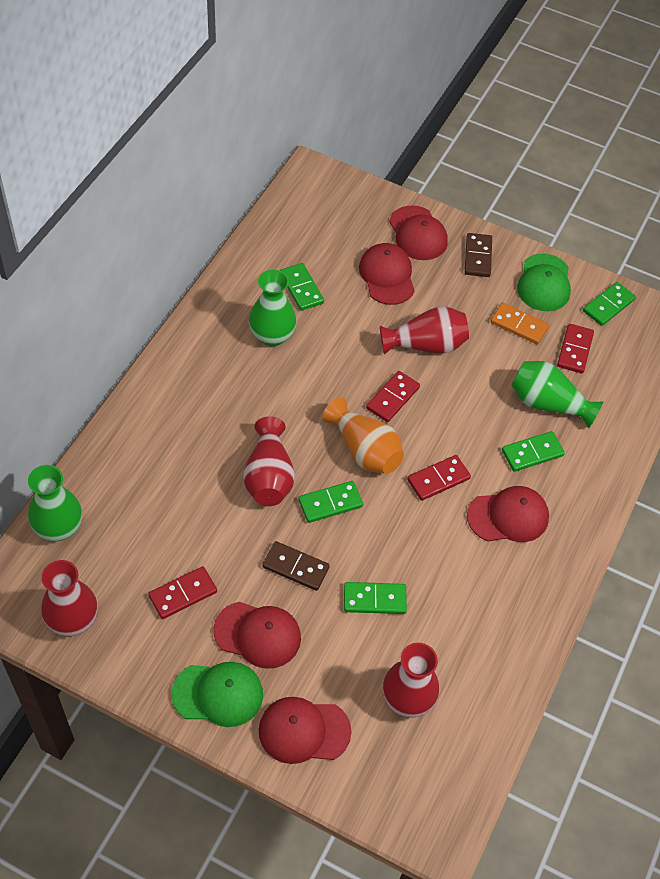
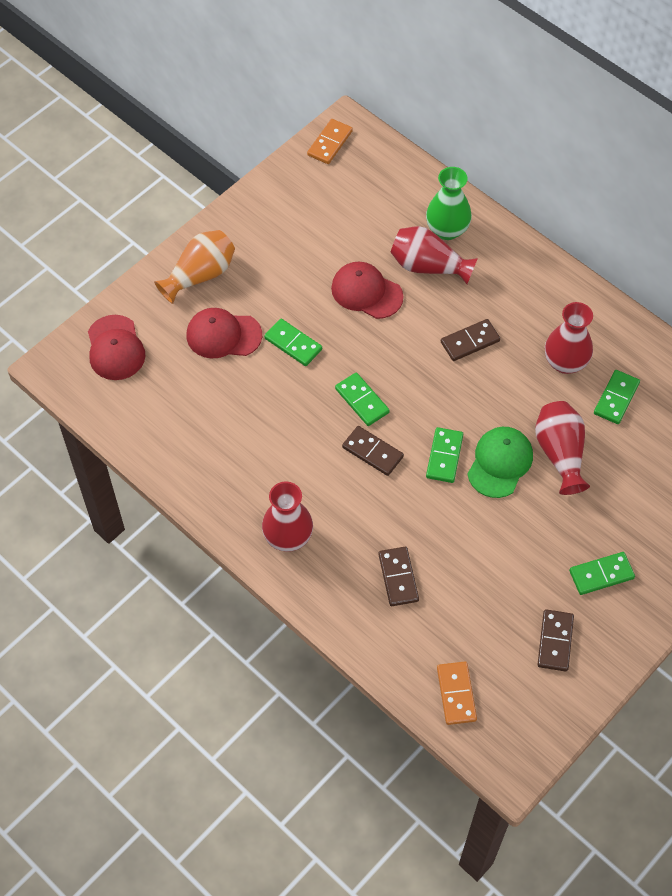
brown domino: [262,541,330,591] [465,233,492,277] = 2 -> [342,426,404,476] [378,547,419,606] [441,319,500,361] [537,609,574,672] = 4
green cap: [171,662,263,727] [517,253,571,311] = 2 -> [468,427,533,498] = 1
green vase: [28,465,82,541] [249,270,297,346] [511,361,603,428] = 3 -> [426,167,472,240] = 1
orange domino: [491,302,549,344] = 1 -> [307,119,353,164] [437,662,477,725] = 2
red cap: [213,602,301,669] [259,697,351,764] [359,243,415,305] [389,205,448,260] [467,486,549,542] = 5 -> [88,315,145,380] [186,308,262,358] [331,262,404,319] = 3
red domino: [148,566,217,619] [366,371,420,422] [407,455,471,501] [557,324,594,373] = 4 -> none = 0

